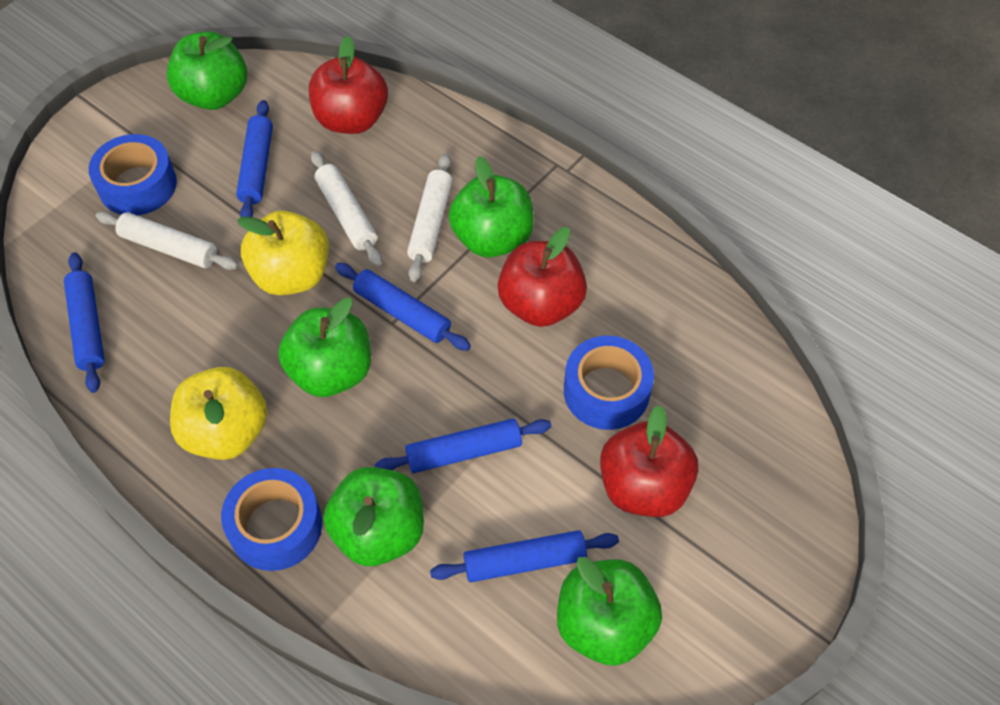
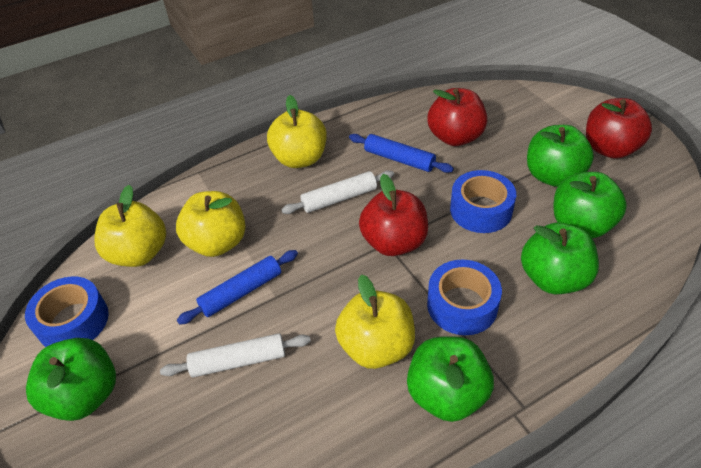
blue rolling pin: [64,252,105,393] [236,100,273,217] [335,263,471,351] [374,419,551,473] [430,530,619,582] = 5 -> [177,250,298,325] [349,134,454,173] = 2
white rolling pin: [96,211,239,270] [311,151,382,266] [407,153,453,282] = 3 -> [160,333,311,378] [281,170,394,214] = 2
yellow apple: [170,367,268,460] [237,211,329,295] = 2 -> [95,185,166,267] [176,191,246,257] [267,95,327,168] [335,274,415,369] = 4

